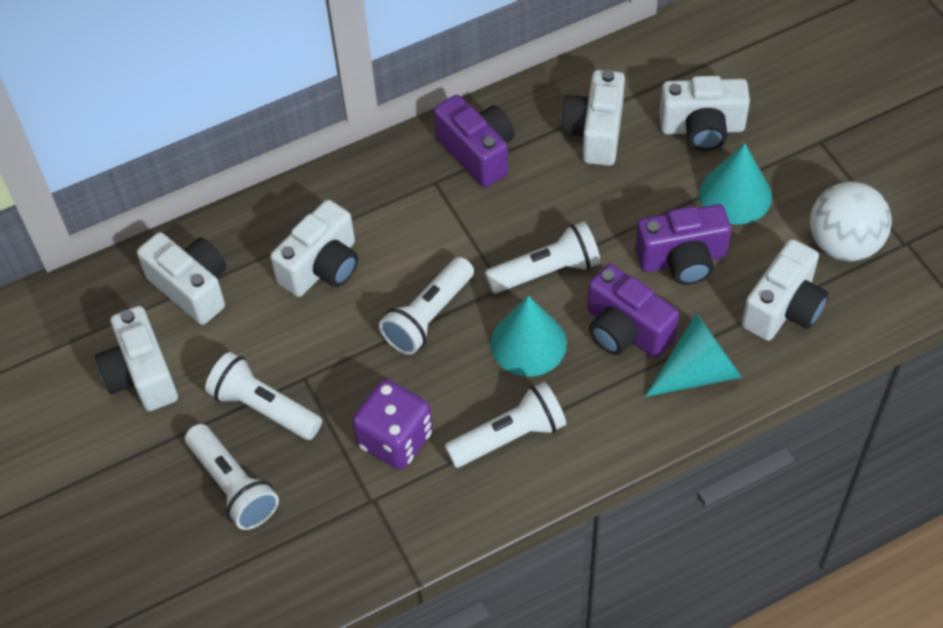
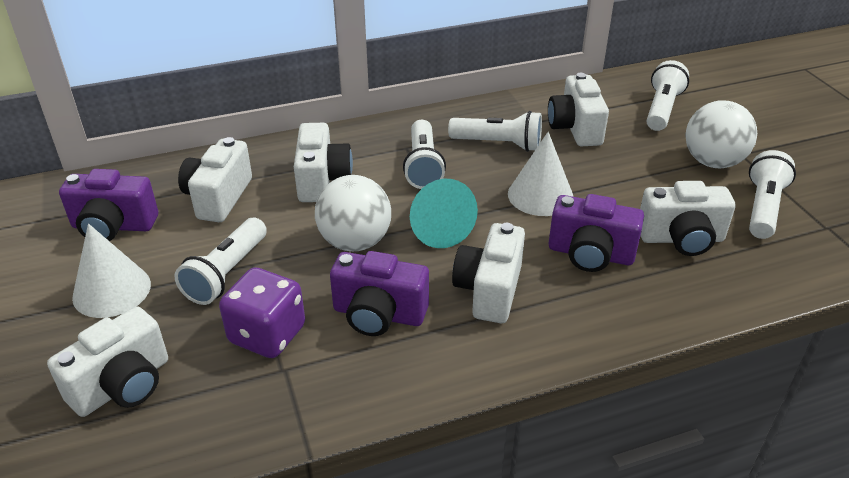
turquoise cone: [491,296,567,377] [645,313,742,397] [699,143,772,225] = 3 -> [410,179,478,248] = 1
white ball: [810,182,892,261] = 1 -> [315,175,391,251] [685,100,757,168] = 2
white cone: none = 0 -> [72,224,151,318] [508,132,573,216] = 2

